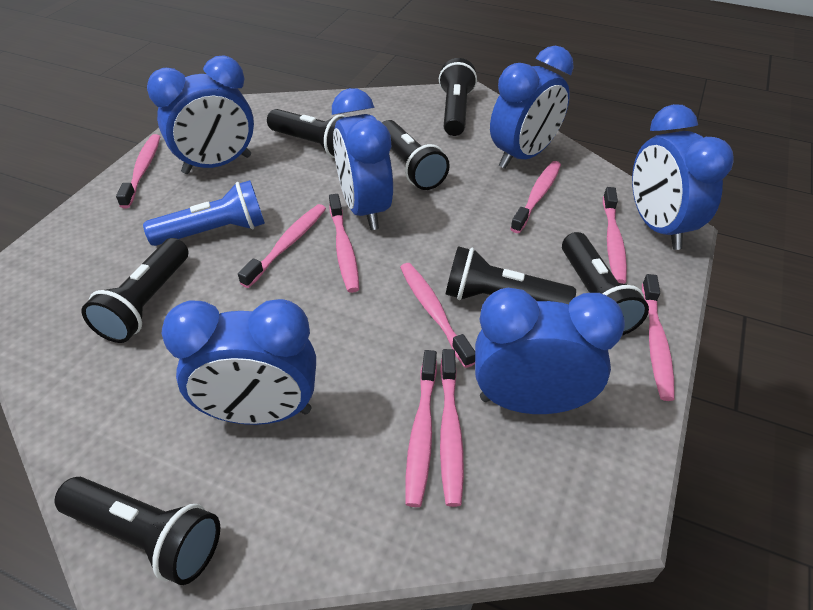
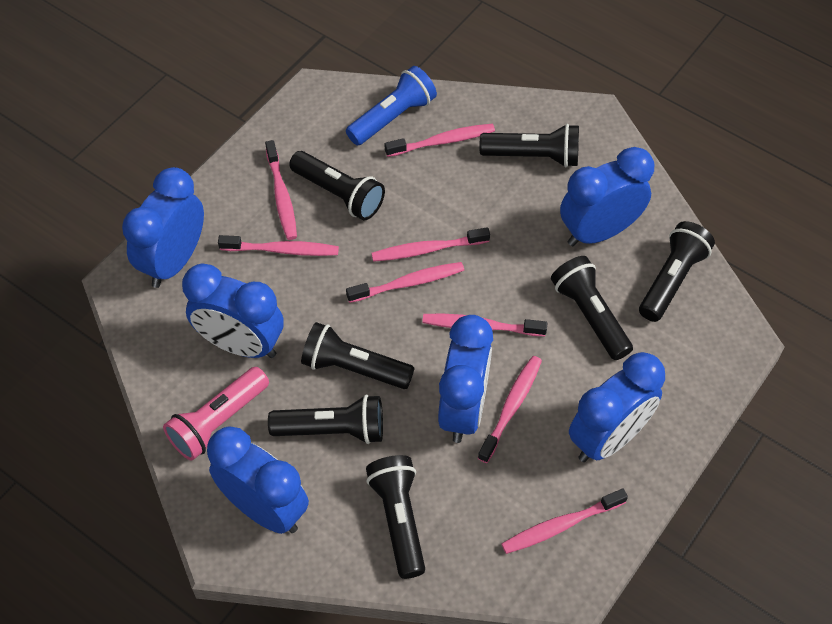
pink flashlight: none = 0 -> [163,367,269,461] = 1
pink toothbrush: [116,134,160,208] [238,204,326,288] [329,194,359,293] [400,263,475,368] [405,350,437,507] [440,349,464,507] [510,161,561,233] [603,187,627,284] [642,274,675,401] = 9 -> [218,235,339,256] [265,140,297,240] [346,262,464,303] [371,227,490,262] [385,124,495,157] [422,314,547,336] [478,356,542,463] [501,489,628,554] = 8

